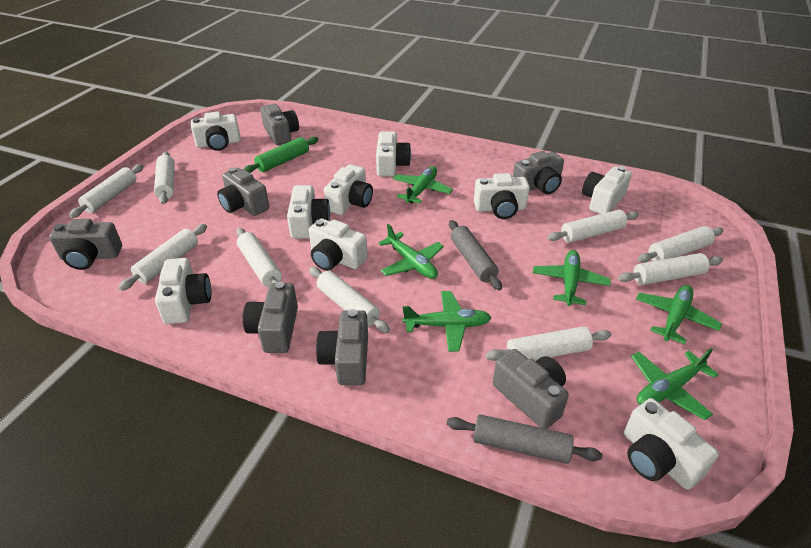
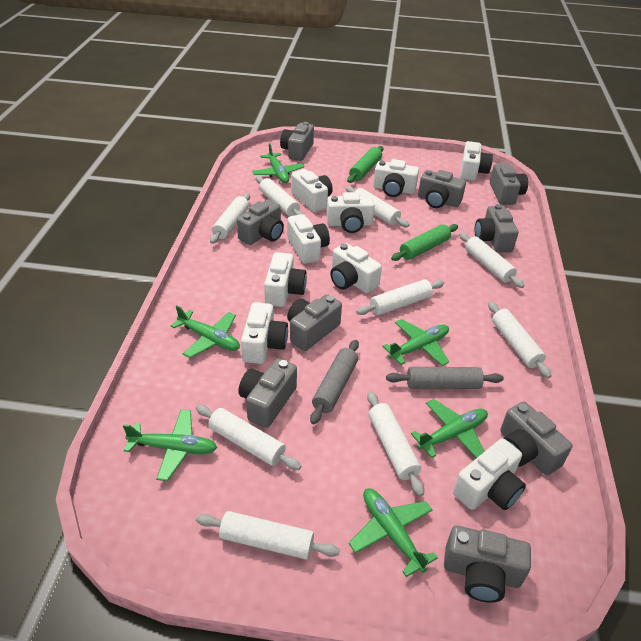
green rolling pin: [244,137,318,173] = 1 -> [347,146,383,183] [391,224,458,261] = 2
grey camera: [49,219,122,270] [217,168,269,216] [243,282,298,353] [261,104,299,145] [316,309,368,385] [493,349,569,429] [513,151,564,194] = 7 -> [237,199,284,245] [238,359,297,428] [280,122,314,161] [287,294,342,351] [418,170,466,208] [444,526,531,603] [475,204,519,253] [490,163,528,205] [500,401,573,475] = 9

